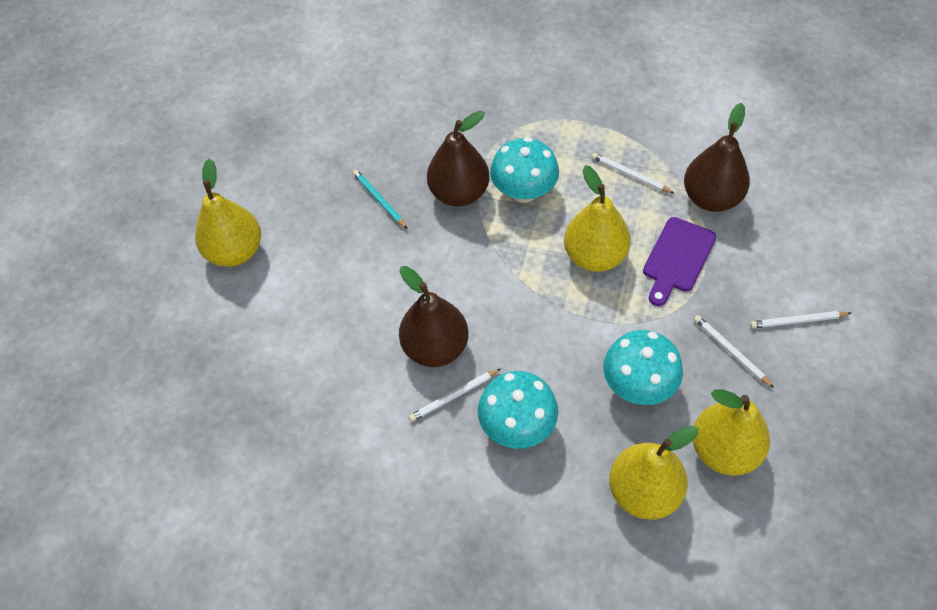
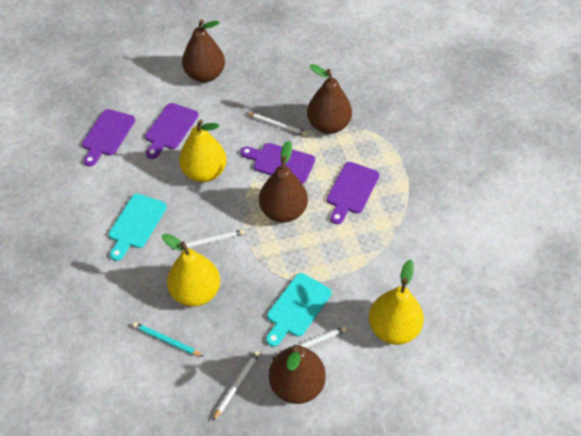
brown pear: [399,266,468,367] [427,111,490,207] [684,103,750,212] = 3 -> [182,19,225,83] [259,141,308,223] [269,345,326,404] [307,64,352,134] = 4
purple cutting board: [643,217,716,306] = 1 -> [82,109,135,166] [145,103,198,159] [240,143,315,184] [327,162,380,224] = 4
turquoise cutting board: none = 0 -> [109,194,167,261] [266,273,332,347] = 2
turquoise mushroom: [478,371,558,449] [490,137,559,203] [603,330,683,405] = 3 -> none = 0
yellow pear: [195,159,261,267] [564,165,631,272] [609,426,698,520] [693,389,770,476] = 4 -> [162,234,220,307] [179,119,227,182] [369,260,424,345] = 3

